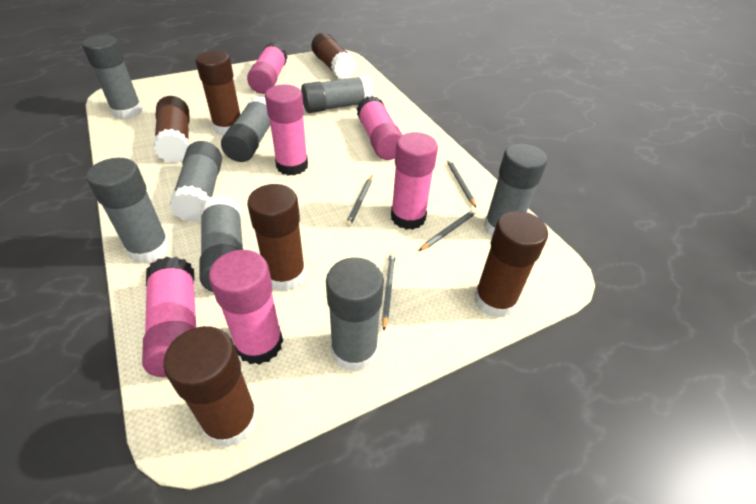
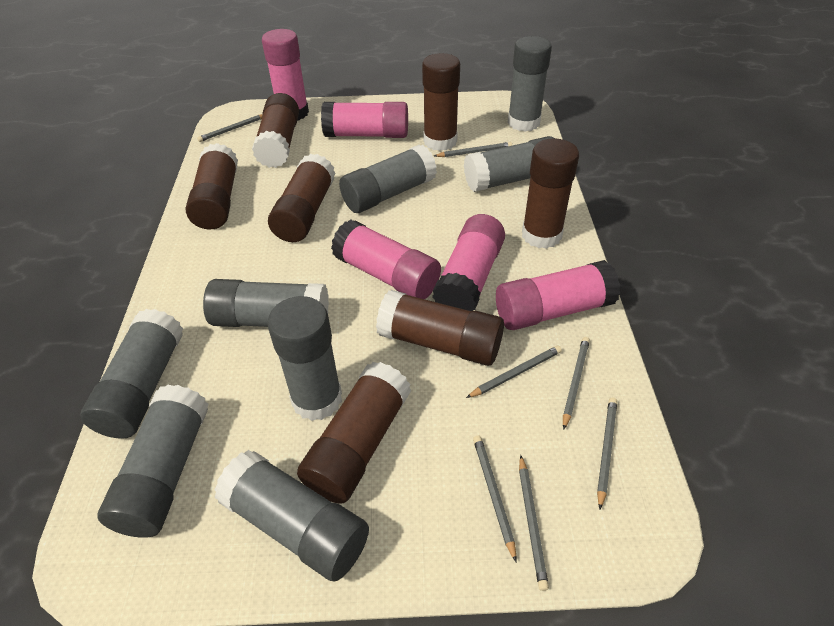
brown glue stick: [153,96,189,163] [163,326,258,448] [196,51,240,136] [247,184,306,291] [312,33,356,79] [474,211,548,318] = 6 -> [186,143,238,230] [252,93,299,168] [268,154,336,242] [297,362,411,504] [376,290,504,366] [422,53,460,151] [522,138,579,249] = 7
grey pencil: [346,176,372,227] [382,253,396,330] [419,209,476,251] [447,159,476,207] = 4 -> [197,114,262,142] [434,142,512,157] [466,346,562,398] [473,436,516,562] [519,455,549,591] [563,337,590,430] [597,397,617,509] = 7
pink glue stick: [142,257,196,377] [209,250,283,365] [247,43,287,94] [265,85,308,176] [357,96,402,160] [391,132,438,230] = 6 -> [262,29,309,121] [321,102,408,138] [331,219,441,299] [432,214,505,311] [496,260,620,330] = 5

